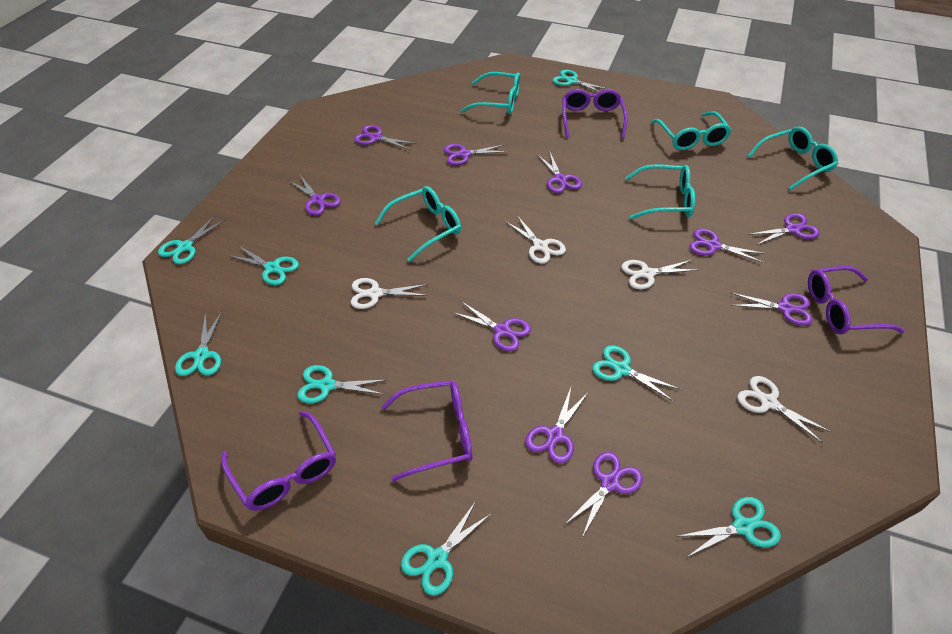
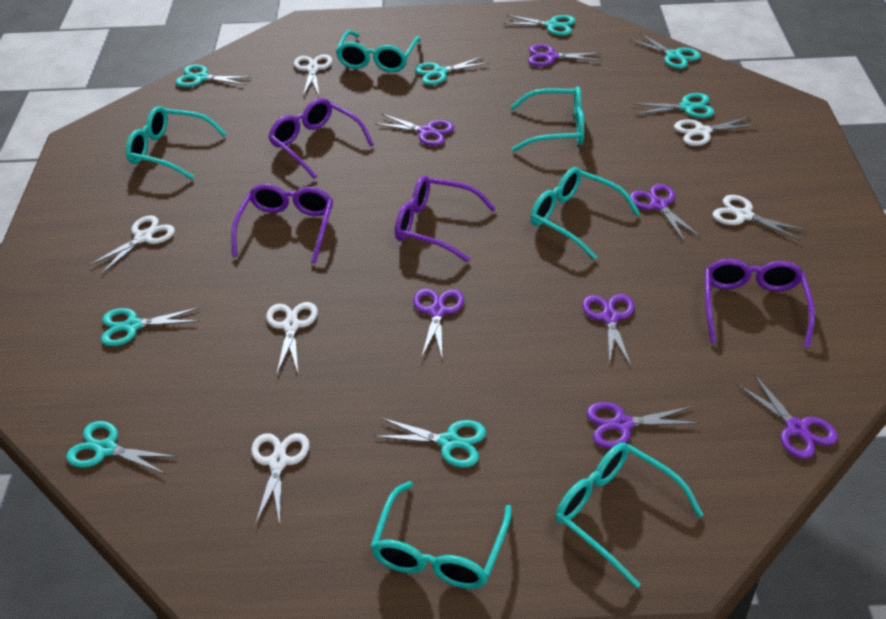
purple scissors: [288,175,341,215] [354,125,417,150] [444,144,508,165] [452,301,531,351] [525,388,588,463] [537,152,582,193] [564,452,643,537] [689,229,766,263] [730,292,813,326] [748,213,820,245] = 10 -> [374,114,454,146] [413,289,464,361] [528,44,602,67] [582,294,635,366] [586,402,699,449] [630,184,701,242] [737,374,838,459] = 7
turquoise glasses: [375,186,461,262] [460,72,520,114] [625,164,695,219] [651,111,732,150] [747,127,838,190] = 5 -> [126,106,226,179] [336,30,421,72] [370,481,512,589] [511,86,584,152] [530,167,641,260] [555,442,704,588] = 6
white scissors: [351,278,428,309] [505,215,566,264] [621,260,698,289] [737,376,831,443] = 4 -> [88,215,175,274] [251,433,310,525] [266,302,318,375] [294,54,333,96] [674,116,758,146] [713,195,808,241] = 6

